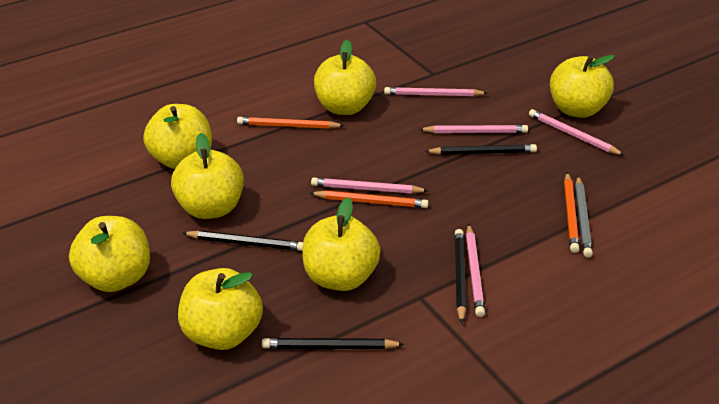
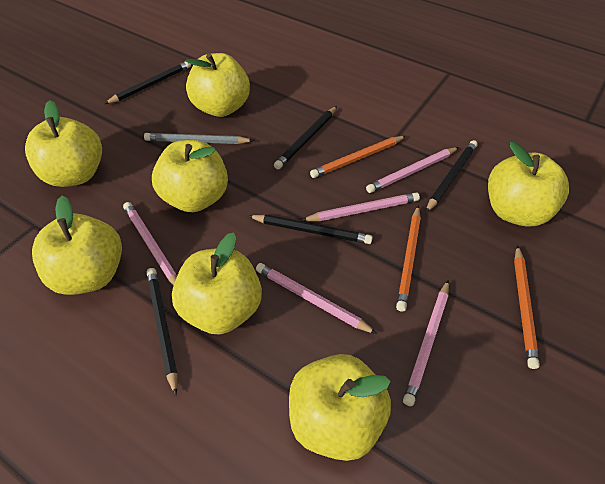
black pencil: [183,230,303,251] [262,338,404,349] [425,144,537,155] [455,229,466,324] = 4 -> [104,61,191,104] [147,268,178,395] [249,215,373,244] [274,106,337,169] [426,140,478,213] = 5

